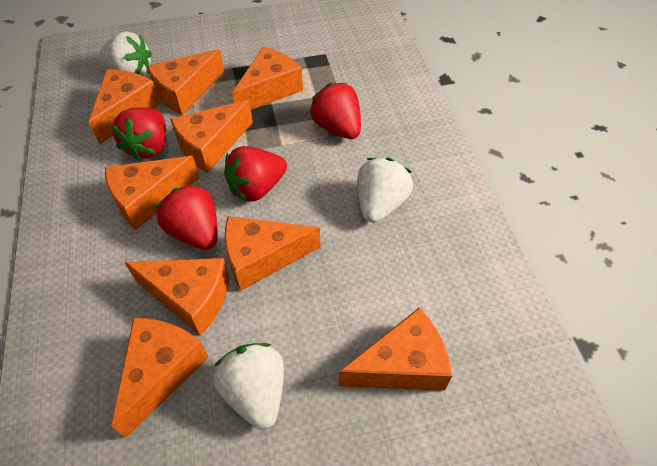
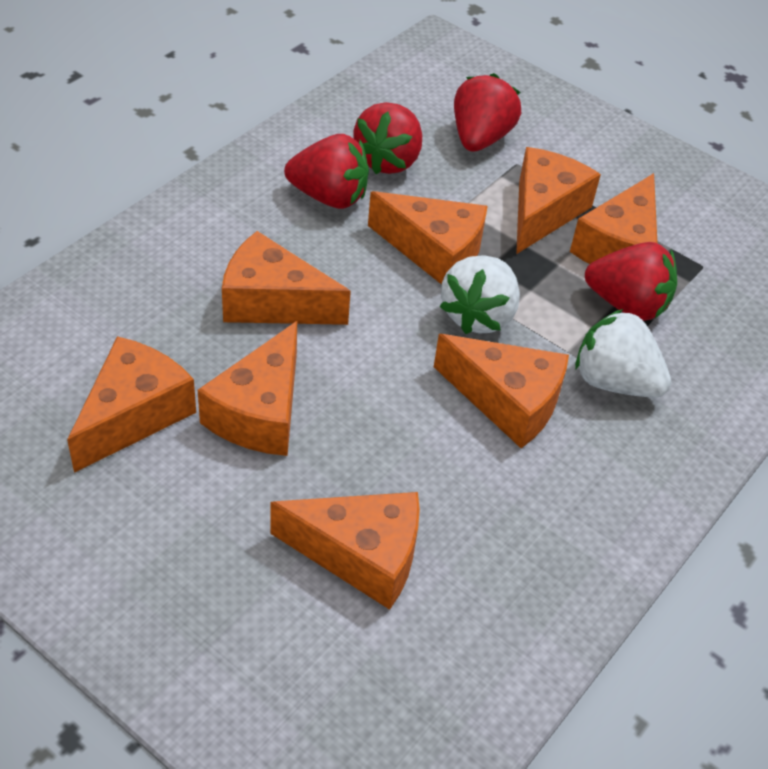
orange cheese: [89,69,161,144] [105,156,200,230] [111,318,209,438] [125,258,230,336] [147,49,225,116] [170,100,253,173] [225,216,321,291] [232,46,303,110] [339,307,452,391] = 9 -> [67,336,196,473] [198,321,297,456] [222,231,351,325] [271,492,420,610] [368,191,488,285] [434,334,569,448] [516,147,601,254] [570,173,658,264] = 8
white strawberry: [98,31,152,76] [213,343,284,430] [357,158,413,223] = 3 -> [440,255,520,334] [575,309,671,397] = 2

